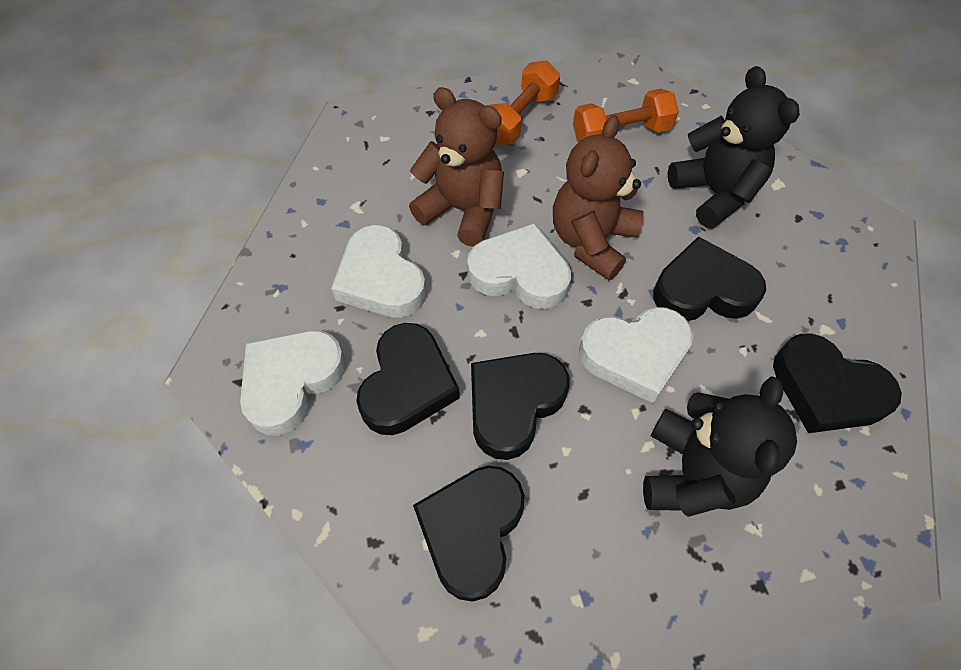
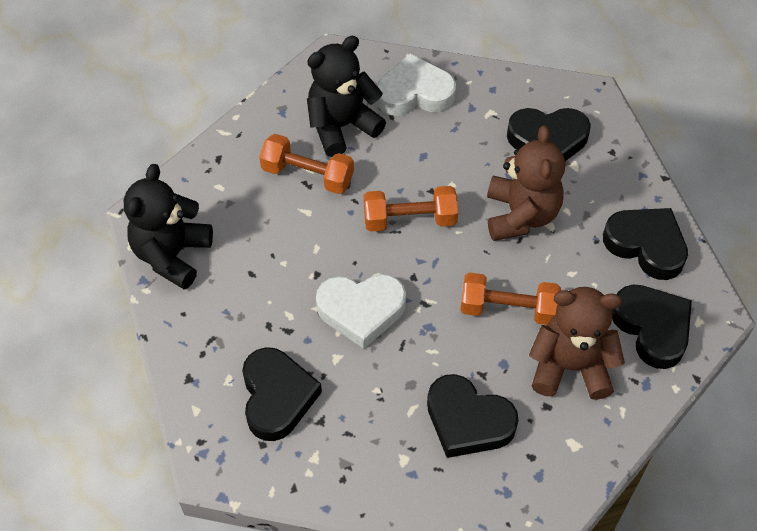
orange dumbbell: [489,60,560,145] [573,89,679,143] = 2 -> [259,134,354,194] [364,186,458,232] [460,272,561,325] = 3
white heart: [240,330,346,436] [331,225,426,318] [467,223,571,309] [579,307,693,403] = 4 -> [316,274,406,349] [376,53,456,116] = 2

